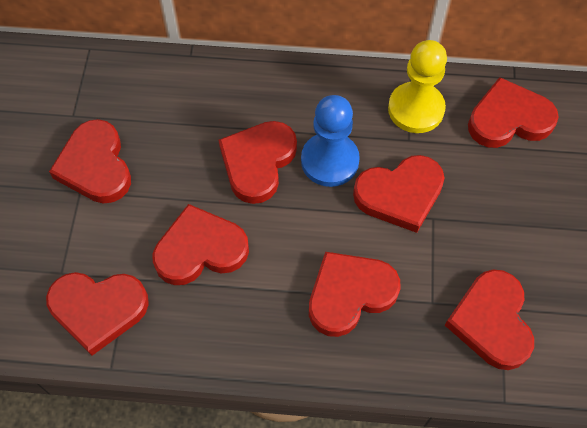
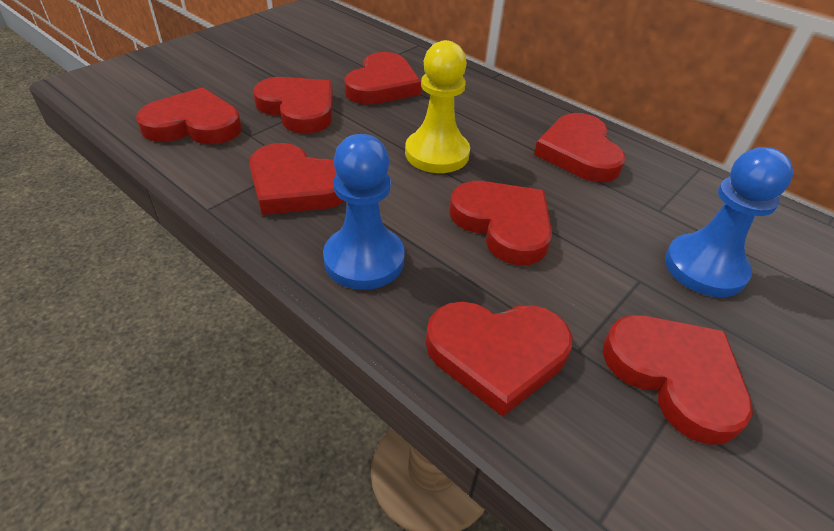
blue pawn: [301,95,360,187] = 1 -> [323,134,405,290] [665,147,793,297] = 2

